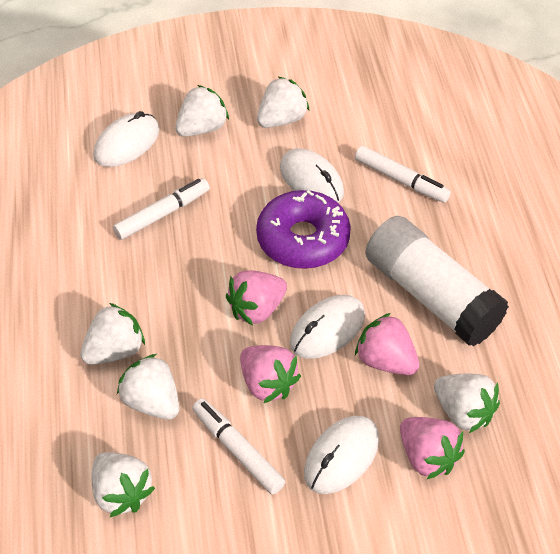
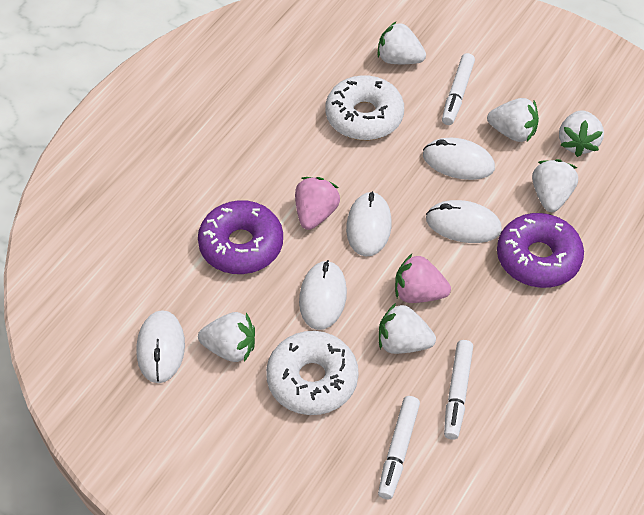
pink strawberry: [226,270,287,326] [240,345,301,403] [355,313,419,375] [400,417,465,480] = 4 -> [295,177,340,230] [395,254,451,303] = 2
purple donut: [256,190,351,269] = 1 -> [198,200,283,274] [497,213,584,288] = 2
white donut: none = 0 -> [266,331,358,415] [325,75,404,140] = 2
white glue stick: [365,216,509,347] = 1 -> none = 0
white mouse: [93,111,160,167] [280,148,344,203] [290,295,365,359] [304,416,379,494] = 4 -> [137,310,185,383] [299,260,347,330] [346,191,392,257] [423,138,495,180] [426,200,502,243] = 5

